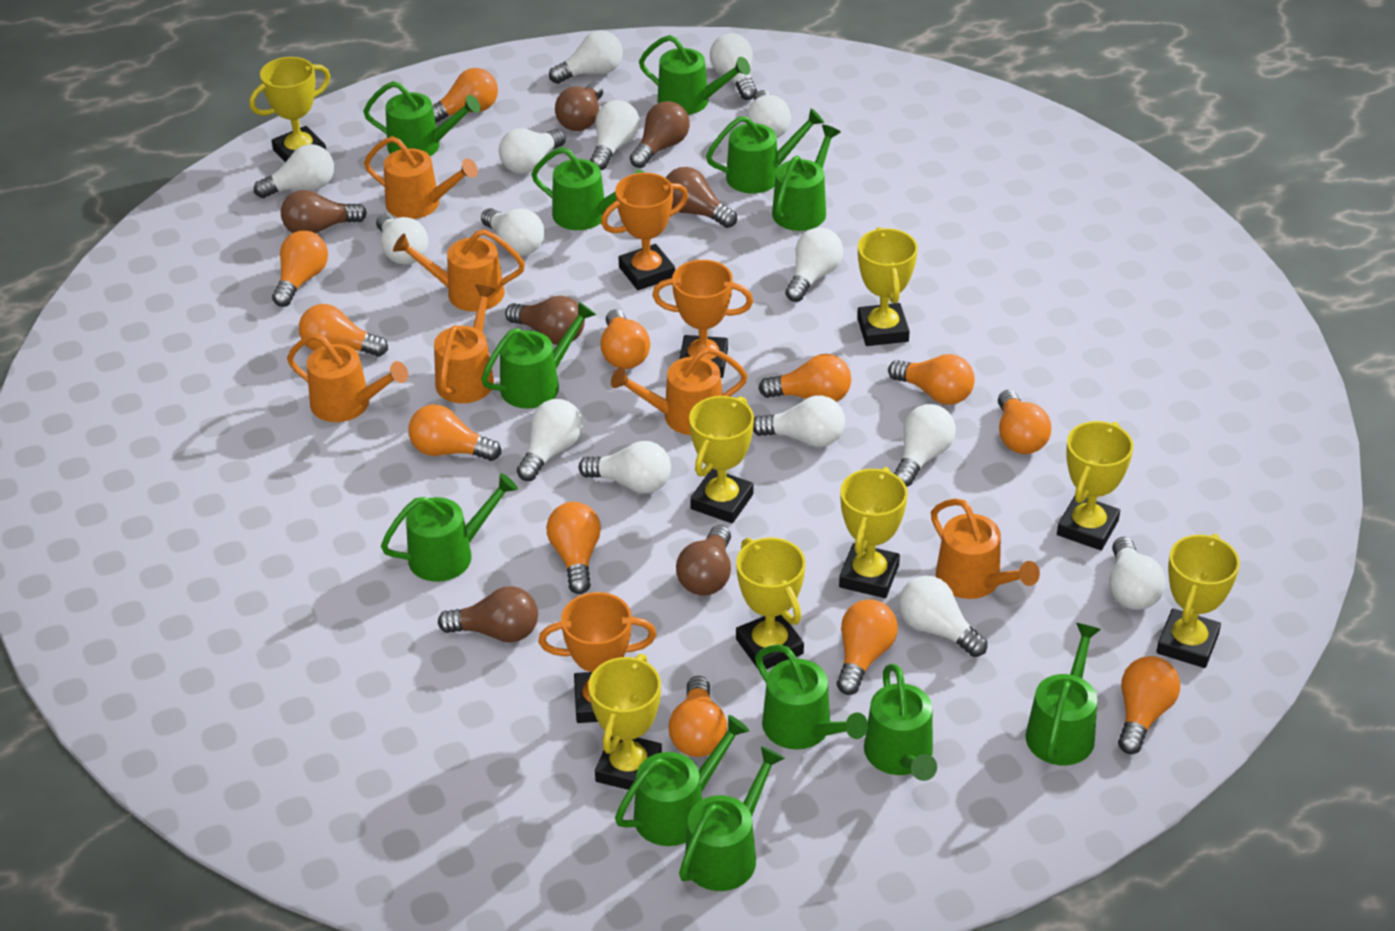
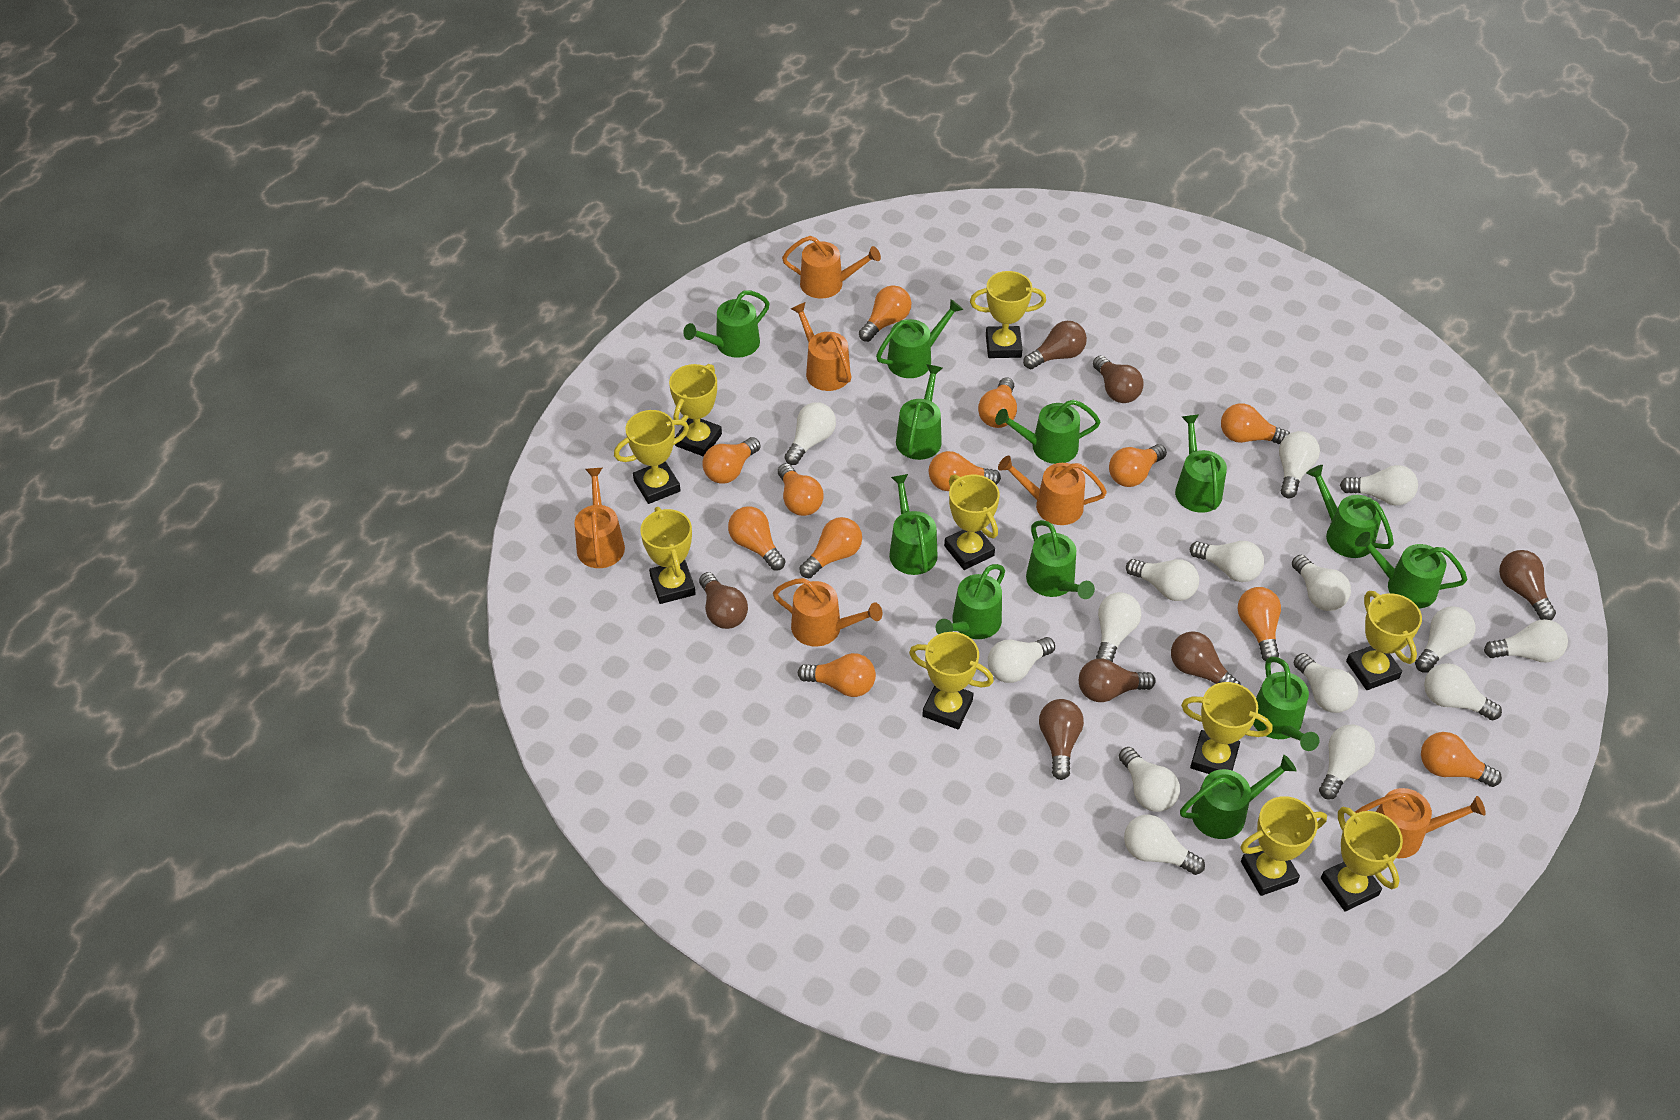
orange trophy: [539,592,657,723] [601,173,688,290] [652,260,753,378] = 3 -> none = 0
yellow trophy: [249,57,330,162] [588,654,662,790] [689,396,754,523] [736,538,805,669] [839,467,908,598] [857,227,918,346] [1057,421,1133,550] [1156,533,1240,668] = 8 -> [614,410,689,504] [640,507,696,604] [669,364,722,457] [909,632,994,729] [944,475,1000,570] [970,271,1046,358] [1181,682,1272,774] [1240,796,1327,896] [1321,807,1403,912] [1346,591,1422,690] = 10

